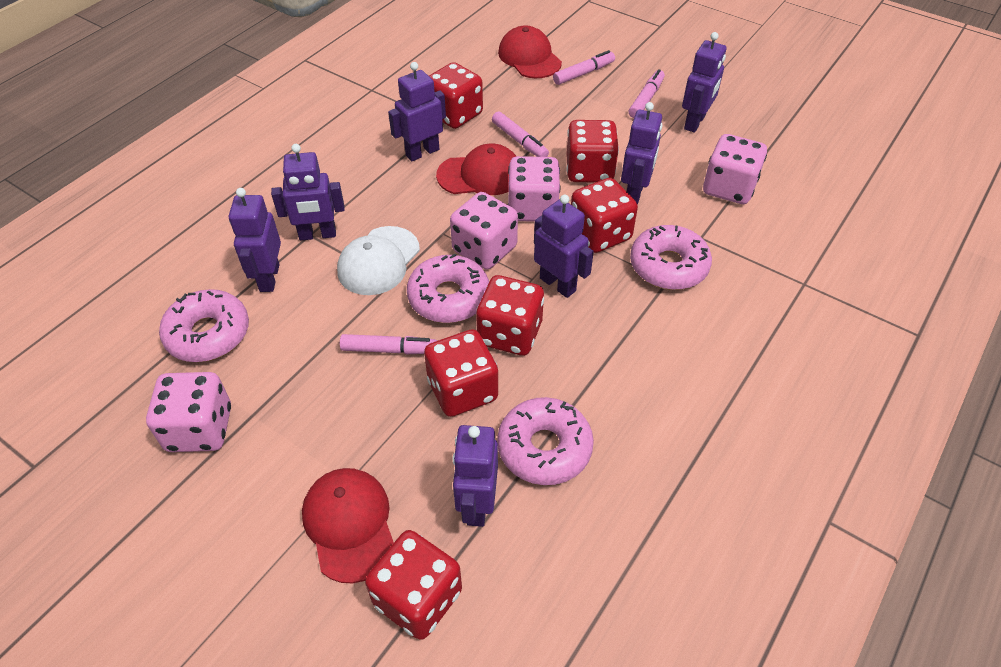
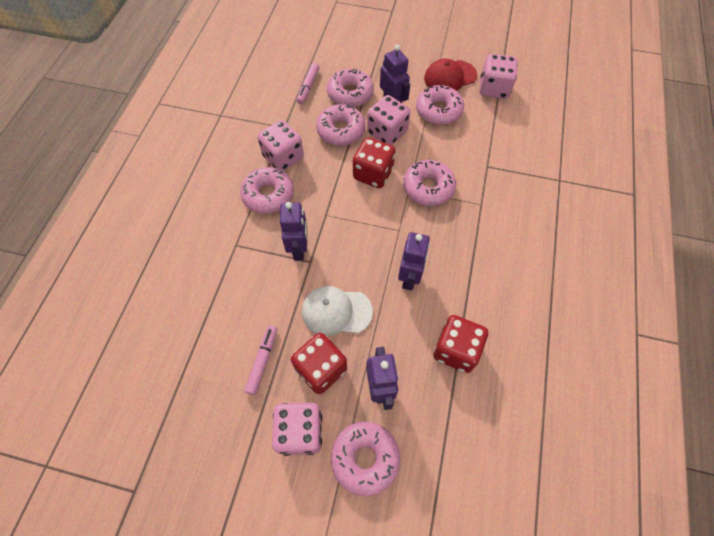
pink donut: [159,289,249,362] [407,253,489,323] [497,397,594,485] [630,225,712,290] = 4 -> [240,167,294,214] [316,104,365,146] [327,68,374,107] [331,422,400,496] [403,160,456,206] [416,85,464,125] = 6
pink marker: [340,334,437,354] [492,111,549,157] [553,50,615,85] [629,69,665,118] = 4 -> [244,326,277,395] [297,63,319,104] = 2
purple robot: [229,188,281,292] [271,144,345,241] [388,62,446,161] [453,425,498,527] [534,195,594,298] [621,102,662,205] [682,32,726,133] = 7 -> [280,202,307,261] [366,347,399,410] [380,45,410,103] [398,232,430,290] = 4
red cap: [302,468,394,584] [436,144,516,195] [498,25,562,78] = 3 -> [424,59,477,91] = 1
red dice: [365,530,462,640] [424,329,498,417] [429,62,483,129] [476,275,544,356] [566,120,619,182] [571,178,638,253] = 6 -> [291,333,347,394] [353,137,396,188] [433,315,488,373] = 3

